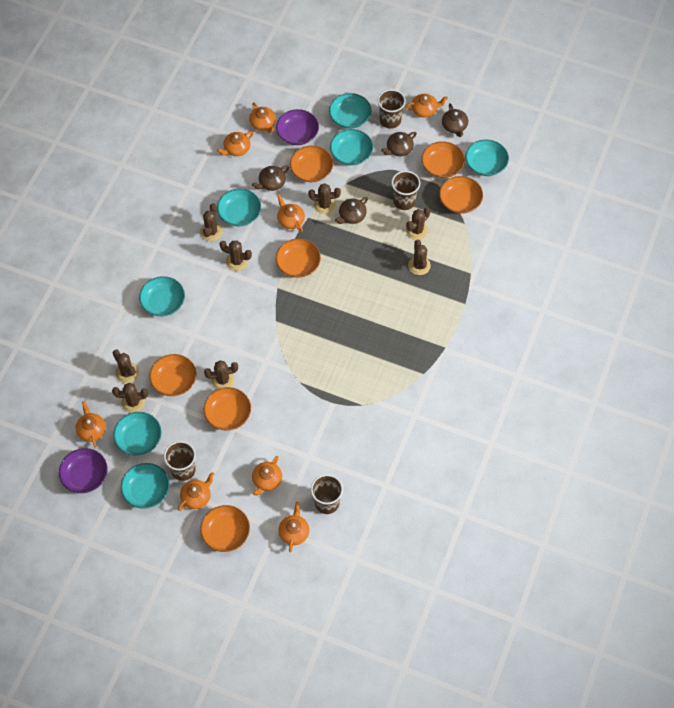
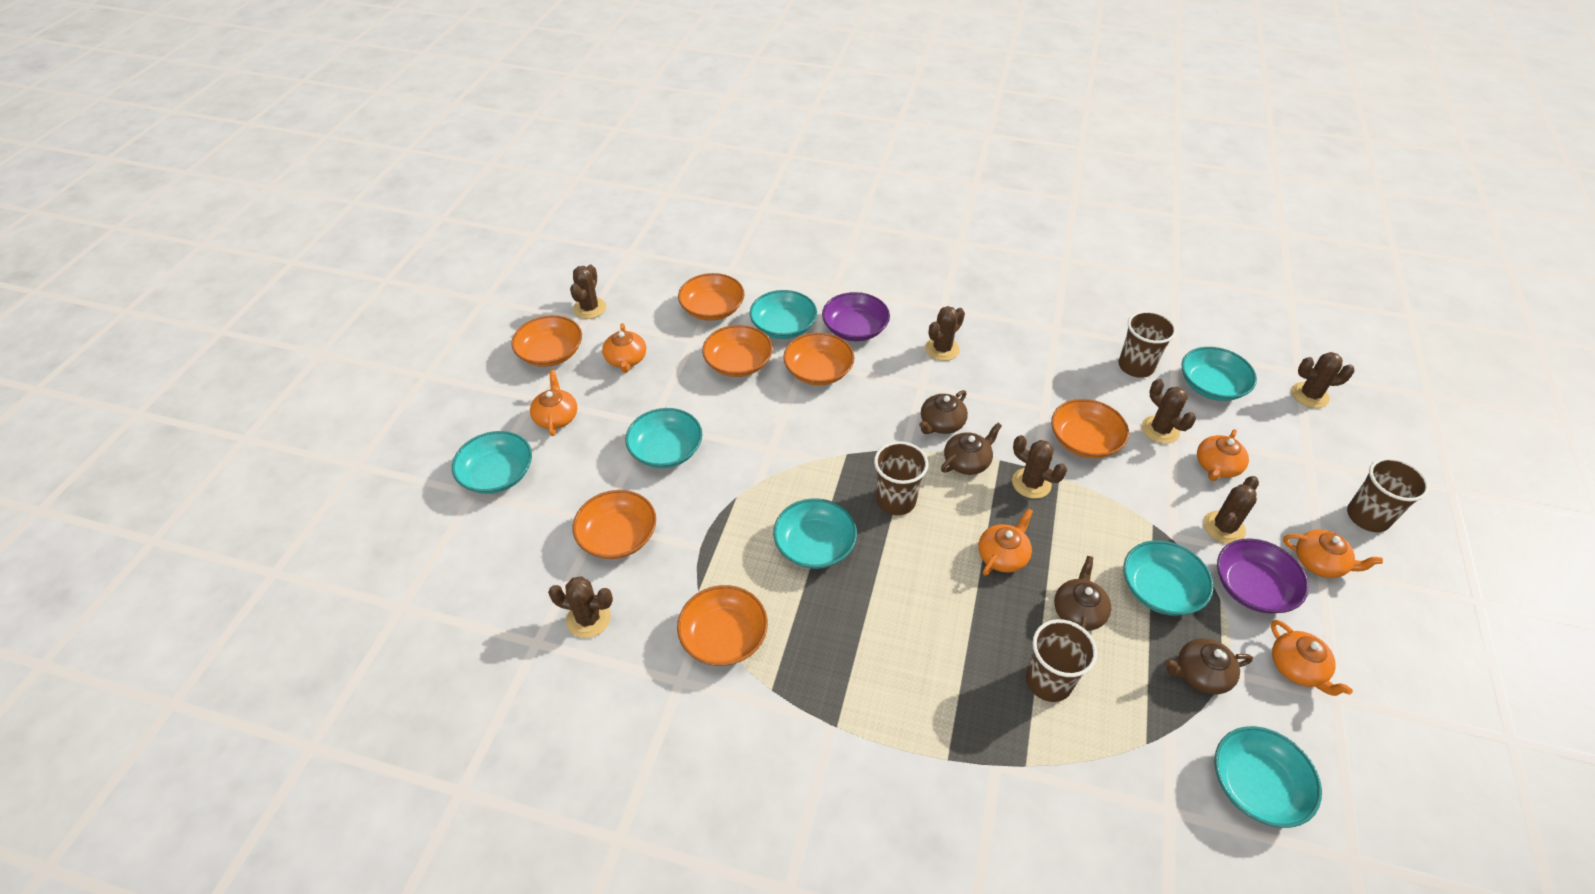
brown cactus: [112,383,148,413] [113,350,139,383] [201,203,223,241] [204,360,238,389] [219,240,252,271] [308,183,341,214] [406,207,430,240] [408,240,431,275] = 8 -> [548,576,613,638] [570,265,606,319] [925,306,965,361] [1012,435,1067,499] [1142,379,1196,444] [1204,476,1259,544] [1291,352,1355,408] = 7
orange teapot: [76,401,106,447] [178,472,214,511] [217,131,254,156] [249,102,276,133] [252,456,282,496] [277,194,305,232] [278,502,309,552] [405,94,448,118] = 8 -> [530,370,577,436] [602,323,646,373] [978,508,1033,576] [1197,429,1249,481] [1271,620,1353,696] [1283,530,1383,578] = 6

